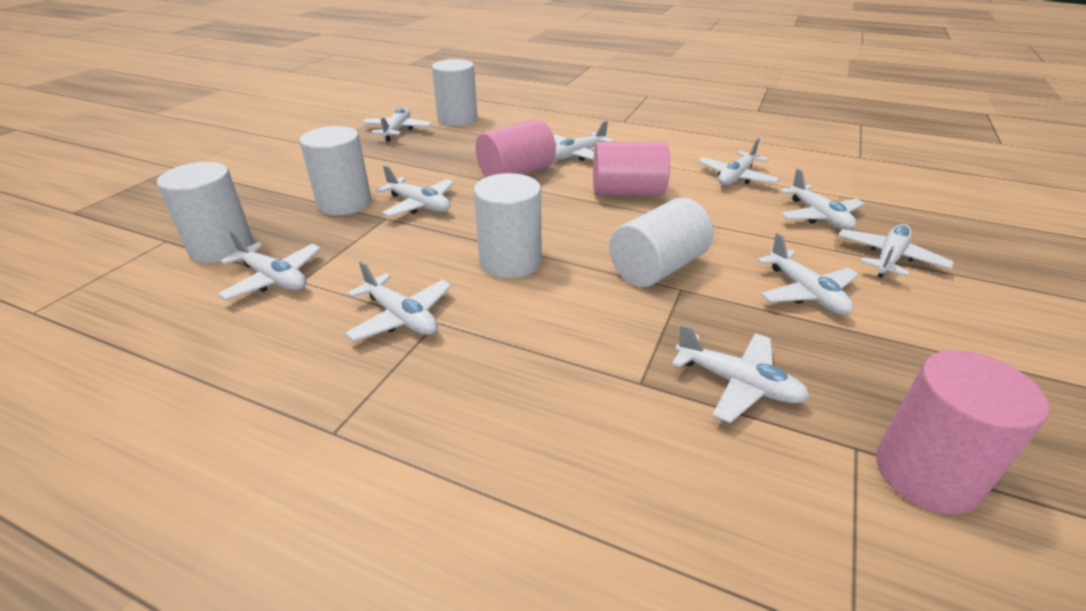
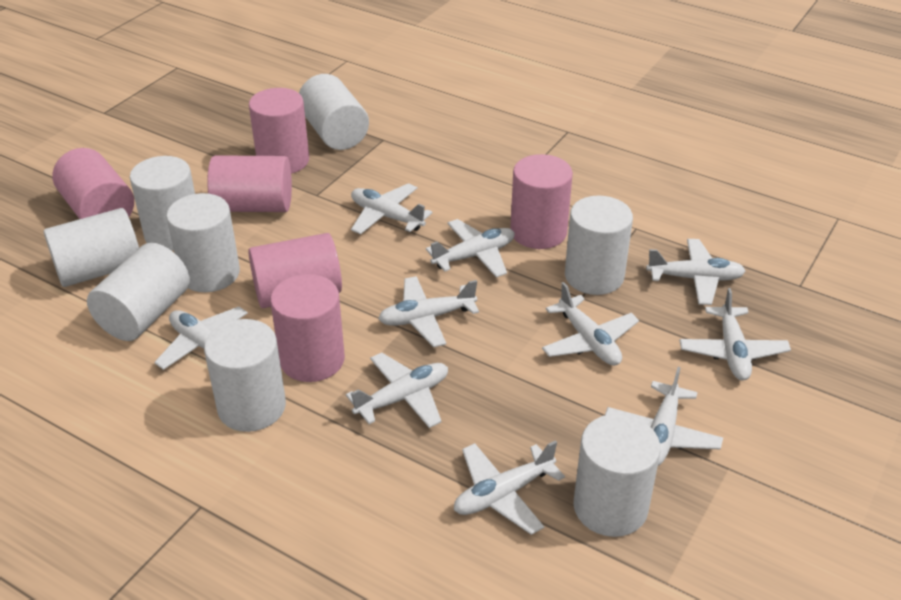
pink cylinder: [476,119,556,177] [593,142,670,196] [876,350,1049,514] = 3 -> [52,148,134,219] [207,155,292,212] [248,233,342,308] [249,88,309,174] [270,274,345,382] [510,154,573,249] = 6
white cylinder: [157,162,253,263] [300,126,371,215] [432,59,478,126] [474,173,541,278] [609,198,713,287] = 5 -> [44,208,139,287] [87,243,190,341] [130,156,195,251] [166,193,240,292] [204,319,286,432] [299,74,369,150] [565,196,633,295] [573,414,661,537] = 8

